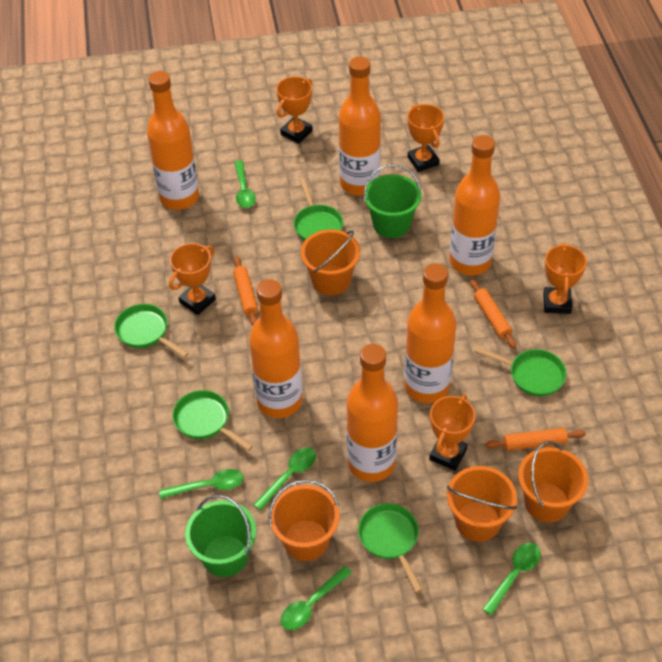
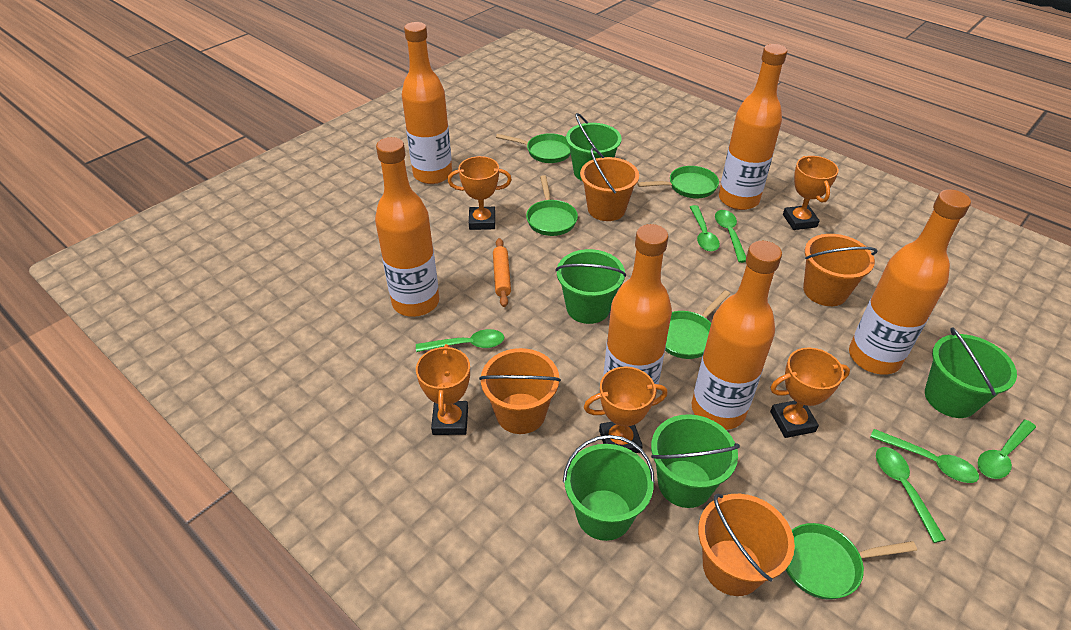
green bucket: [185,495,256,577] [364,164,421,238] = 2 -> [555,249,626,324] [563,435,655,541] [566,113,622,181] [651,414,740,508] [925,327,1017,418] = 5
green spoon: [159,469,244,499] [234,161,256,208] [253,447,316,511] [280,566,352,630] [483,543,541,616] = 5 -> [416,329,504,352] [690,205,720,252] [715,210,746,263] [870,429,979,483] [876,447,946,543] [978,420,1036,479] = 6
orange rolling pin: [233,256,258,326] [470,279,516,349] [485,428,586,451] = 3 -> [493,238,511,307] = 1

